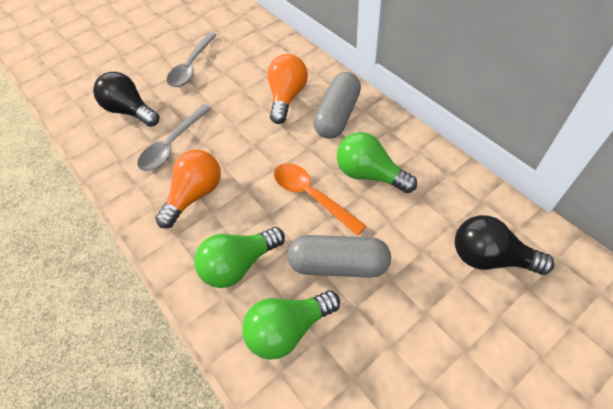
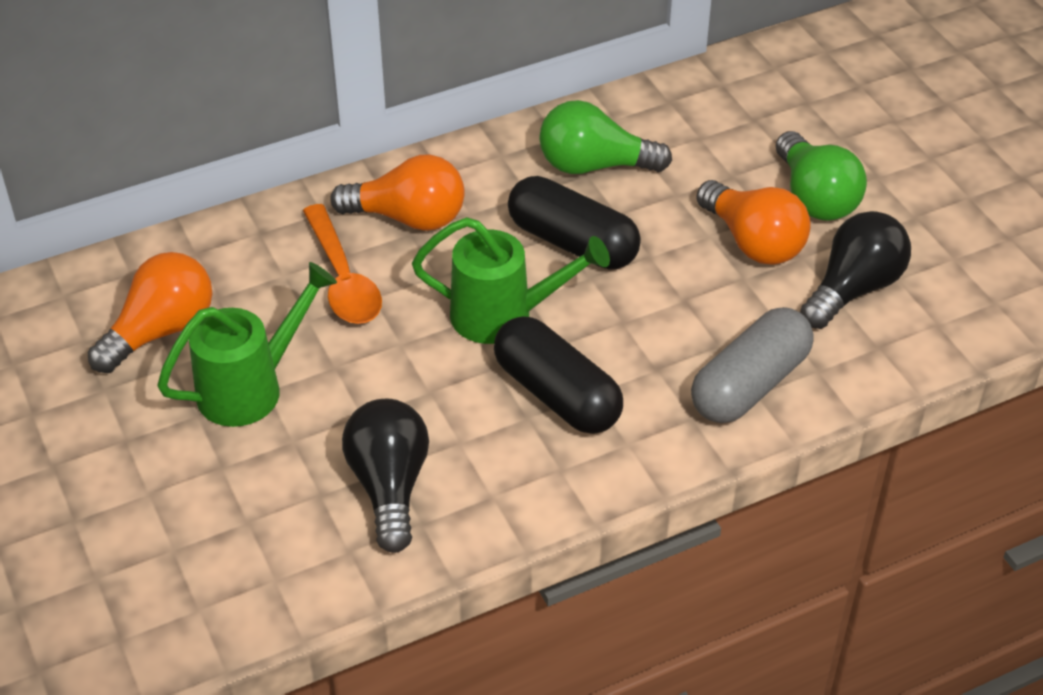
black capsule: none = 0 -> [494,316,623,434] [508,176,641,270] = 2
green light bulb: [194,227,285,288] [242,290,340,360] [337,132,417,193] = 3 -> [539,100,672,174] [776,131,867,221] = 2
green watering can: none = 0 -> [157,262,337,427] [412,217,610,344] = 2
grey capsule: [287,235,391,278] [313,72,361,138] = 2 -> [691,307,814,423] = 1
grey spoon: [137,104,212,171] [167,33,217,87] = 2 -> none = 0
orange light bulb: [155,150,221,229] [267,54,308,124] = 2 -> [88,252,212,373] [330,154,465,231] [696,180,811,265] = 3

